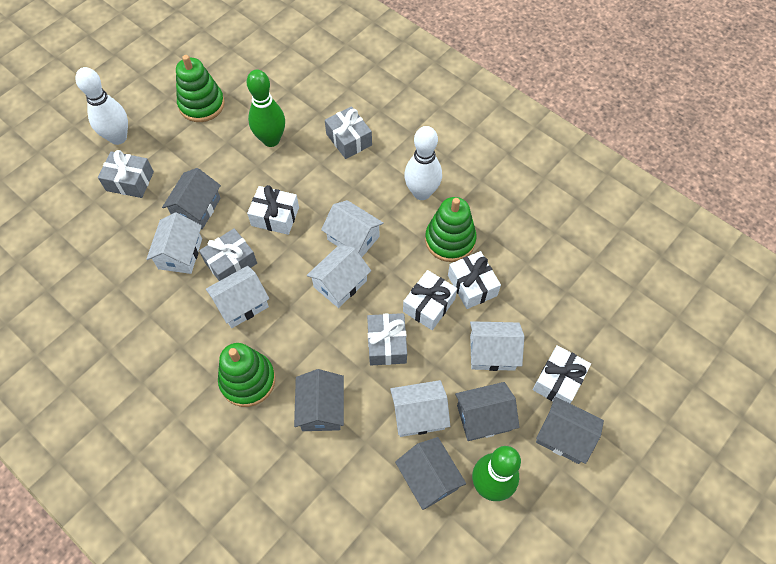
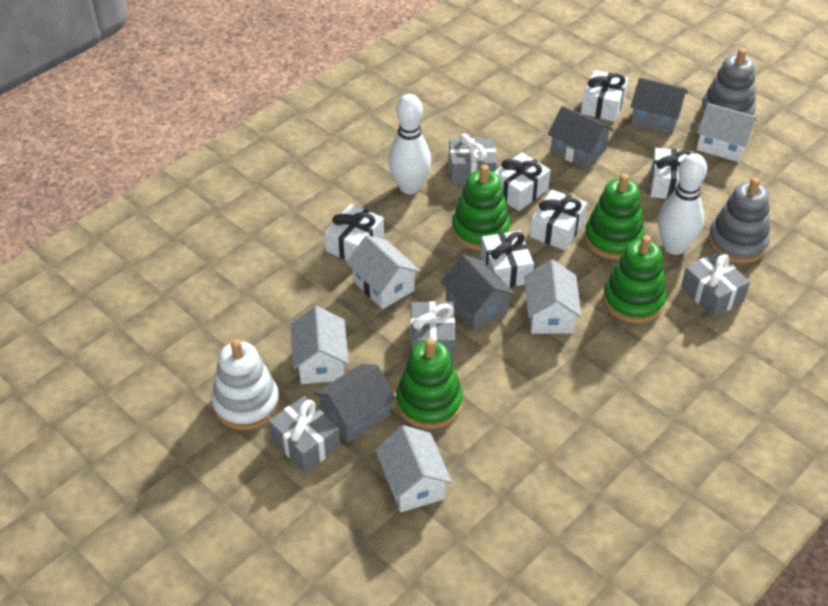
green bowling pin: [246,70,285,147] [472,446,521,501] = 2 -> none = 0
green stacking toy: [176,55,225,122] [218,343,275,407] [425,197,476,262] = 3 -> [396,338,463,429] [452,165,511,250] [584,174,645,260] [603,235,667,323] = 4
grey house: [162,168,221,229] [294,369,344,431] [395,437,466,510] [455,382,520,441] [536,396,604,464] = 5 -> [314,364,396,442] [440,255,515,331] [548,106,614,169] [631,77,688,134] = 4
grey stacking toy: none = 0 -> [700,48,756,116] [708,177,770,263] = 2
white gift: [247,185,299,235] [403,270,457,330] [448,251,501,309] [533,345,591,403] = 4 -> [325,204,384,261] [480,230,534,288] [494,152,550,211] [530,190,587,250] [581,70,629,122] [650,148,693,199] = 6
white house: [146,212,202,274] [206,266,270,328] [307,245,371,308] [321,200,384,257] [390,380,450,437] [470,321,524,371] = 6 -> [291,306,349,384] [346,235,420,309] [375,425,452,512] [524,259,582,334] [697,103,757,162] = 5
white stacking toy: none = 0 -> [212,339,280,430] = 1

